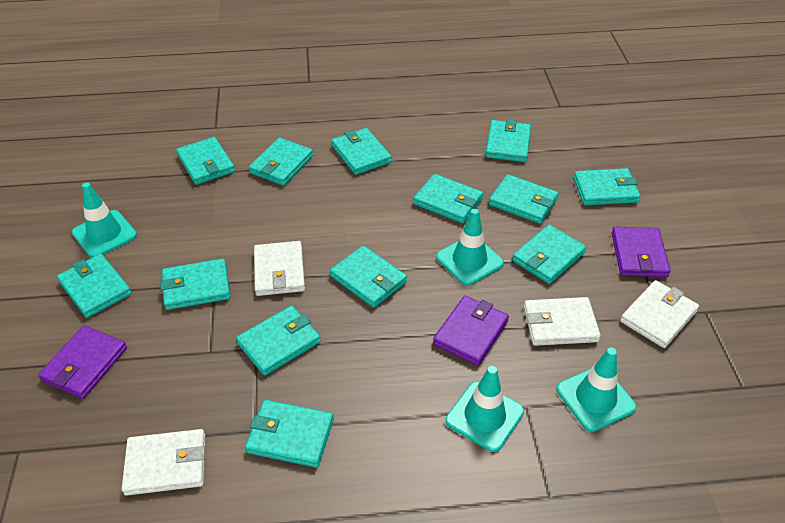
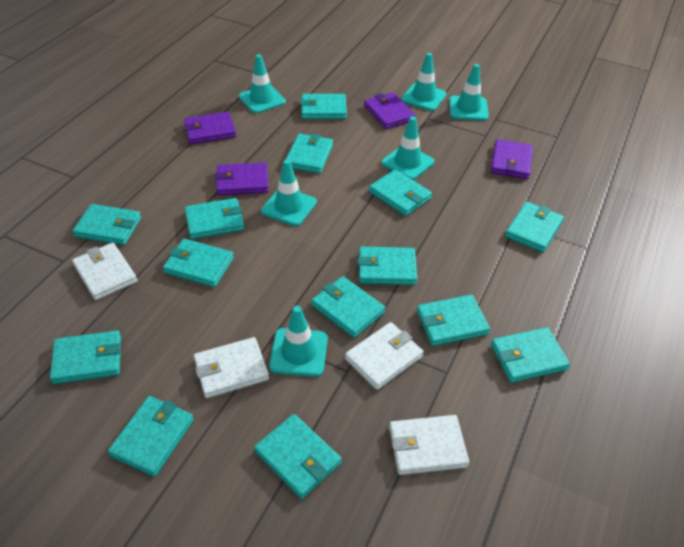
purple wallet: [38,325,127,399] [433,296,509,366] [612,227,671,277] = 3 -> [184,112,236,145] [215,162,269,195] [364,92,416,129] [491,139,533,179] = 4
turquoise traffic cone: [72,182,137,258] [436,209,504,286] [446,366,524,452] [557,347,637,432] = 4 -> [239,54,286,113] [261,160,317,226] [269,306,328,377] [381,116,434,180] [401,53,447,111] [449,64,489,121] = 6
turquoise wallet: [57,254,132,318] [160,258,231,310] [176,137,235,185] [236,306,321,376] [245,400,334,468] [249,138,313,186] [330,245,407,308] [331,128,392,175] [413,174,483,223] [485,119,531,162] [489,174,559,224] [512,224,586,284] [573,168,641,205] = 13 -> [50,331,121,384] [72,204,141,245] [108,396,194,477] [163,239,234,287] [185,198,244,239] [254,414,342,499] [286,133,333,174] [300,94,347,119] [312,276,385,338] [358,247,417,285] [369,169,432,216] [417,295,490,346] [491,327,570,383] [505,202,564,252] = 14

